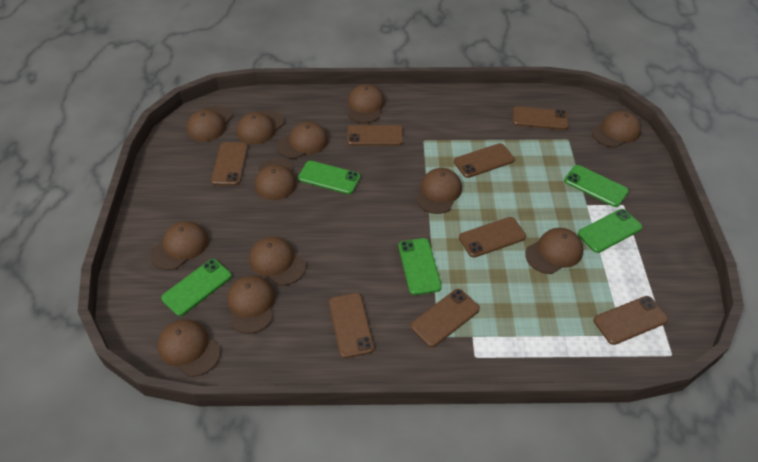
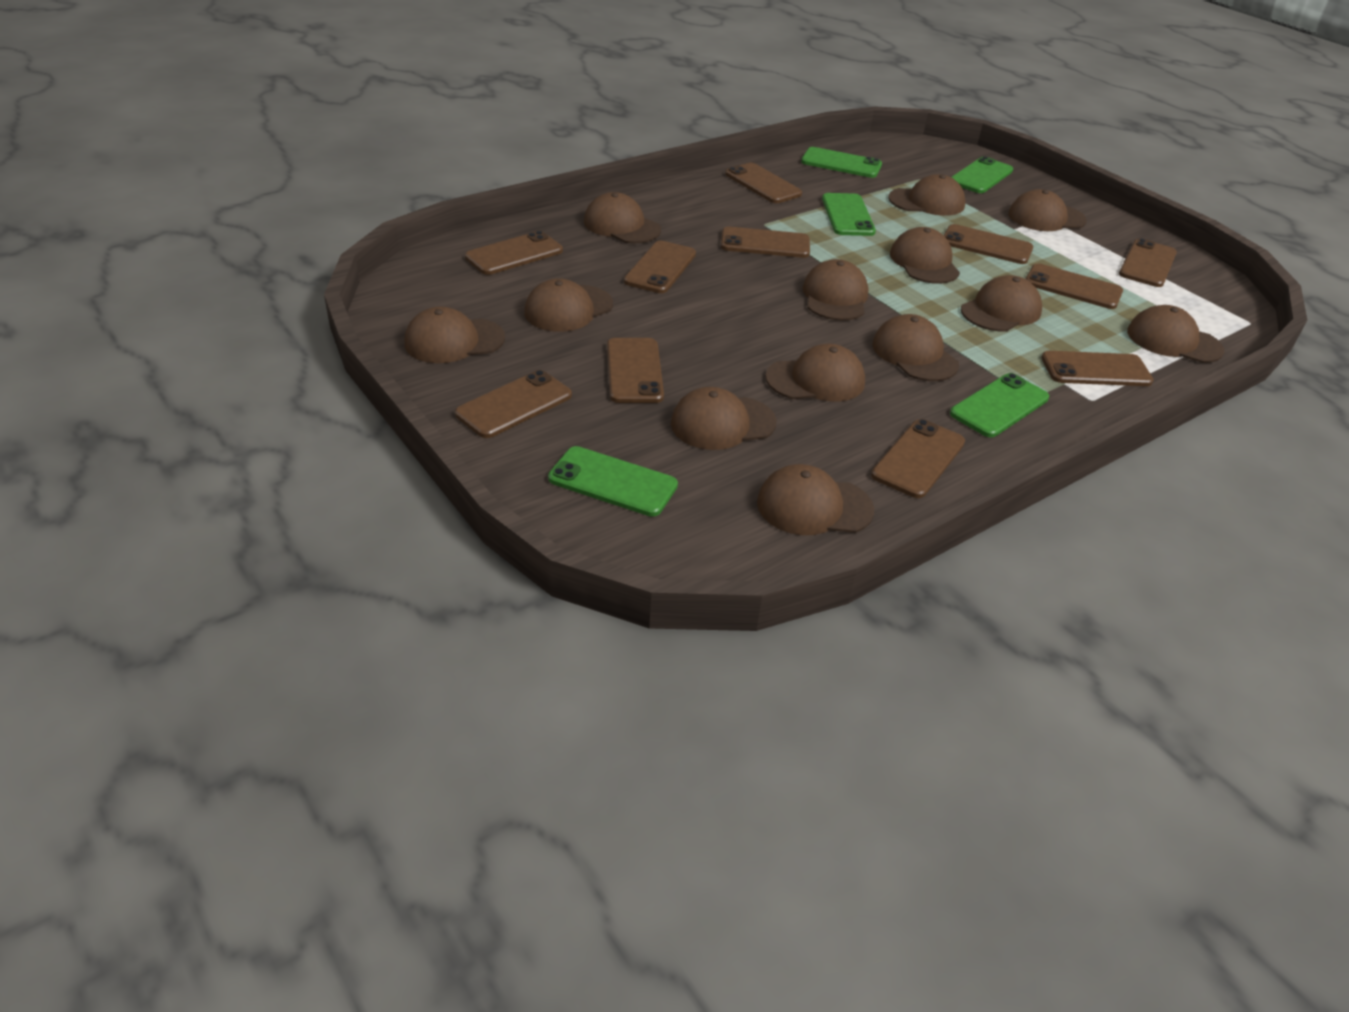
brown cap: [150,221,208,270] [158,319,221,377] [187,106,232,142] [227,275,275,334] [236,110,284,144] [249,236,306,286] [255,158,297,200] [276,121,328,159] [348,84,385,123] [416,168,462,214] [525,228,583,274] [592,111,641,147] = 12 -> [404,306,505,363] [524,278,613,332] [584,192,661,243] [671,387,777,450] [757,464,874,535] [766,344,865,402] [802,259,869,321] [872,314,959,381] [888,174,966,216] [890,227,960,284] [961,275,1042,331] [1008,189,1087,231] [1127,305,1224,363] = 13
brown phone: [211,142,248,185] [329,293,374,358] [347,125,403,146] [411,289,480,347] [454,143,515,178] [459,217,526,257] [513,106,568,130] [594,296,668,345] = 8 -> [455,370,572,438] [465,231,563,275] [607,338,664,403] [624,241,696,293] [721,227,810,258] [725,163,802,203] [871,419,965,498] [944,224,1033,264] [1026,263,1123,309] [1041,351,1153,386] [1119,238,1177,287] = 11

